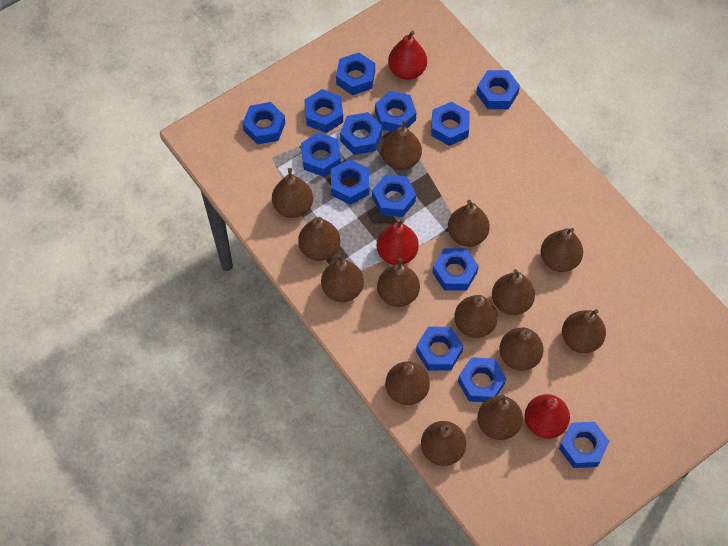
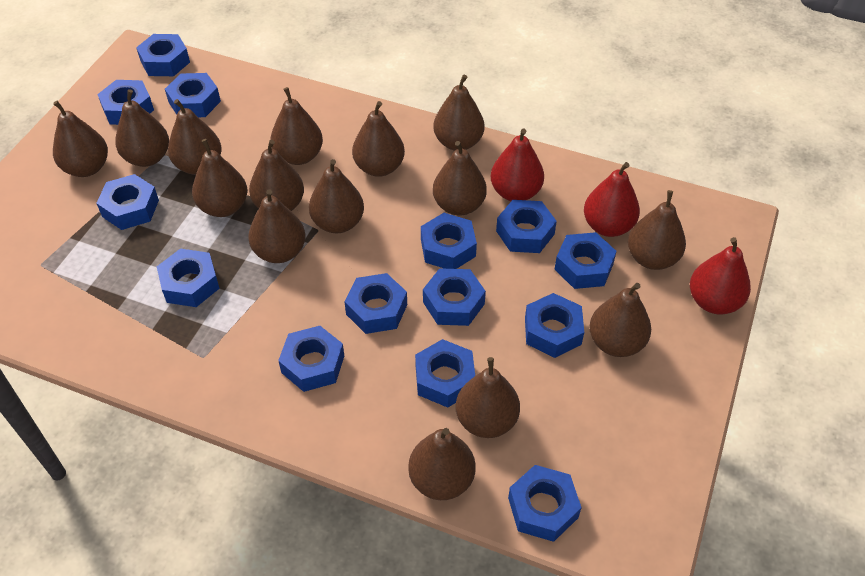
brown pear: [272,168,313,218] [298,217,340,261] [321,254,364,302] [377,258,420,307] [381,120,422,170] [385,361,430,405] [421,421,466,466] [448,200,490,247] [454,295,498,338] [477,395,523,440] [492,269,535,315] [499,328,544,371] [541,228,583,272] [562,309,606,353] = 14 -> [53,101,108,177] [115,89,169,167] [168,99,222,175] [192,139,248,217] [248,189,306,263] [249,140,304,211] [270,87,323,165] [309,159,364,233] [352,101,405,177] [408,428,476,500] [433,75,485,151] [433,141,487,216] [456,357,520,438] [589,283,651,357] [628,190,686,270] = 15

